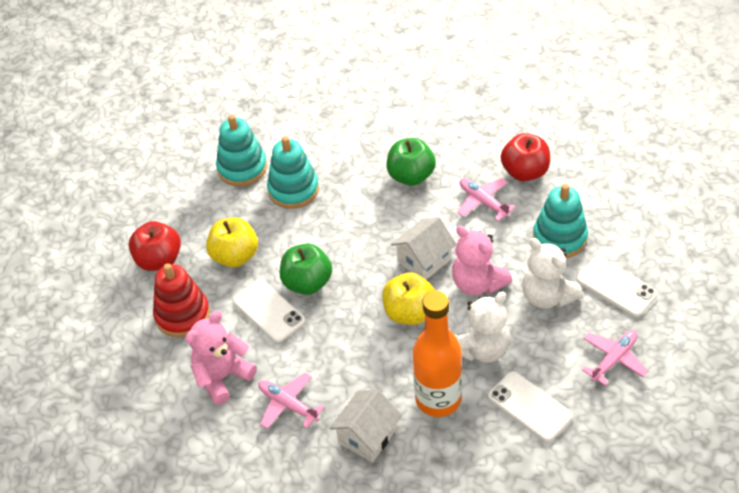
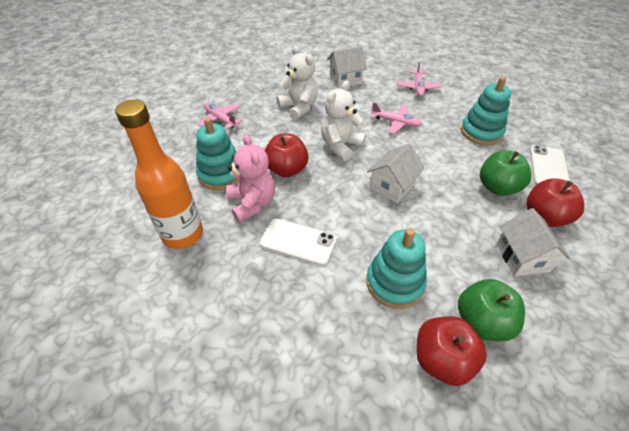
pink teddy bear: [185,311,257,405] [452,226,512,295] = 2 -> [226,134,275,223] = 1
red apple: [129,221,181,271] [501,133,550,181] = 2 -> [265,134,308,177] [416,316,487,386] [526,178,585,227] = 3
red stacking toy: [153,263,210,337] = 1 -> none = 0
white house: [329,389,402,462] [391,217,457,280] = 2 -> [327,47,367,88] [367,144,425,203] [496,208,570,276] = 3
white phone: [233,279,306,343] [488,371,573,442] [577,257,658,317] = 3 -> [260,219,337,266] [530,145,570,185] = 2
yellow apple: [206,217,258,267] [382,272,435,325] = 2 -> none = 0

